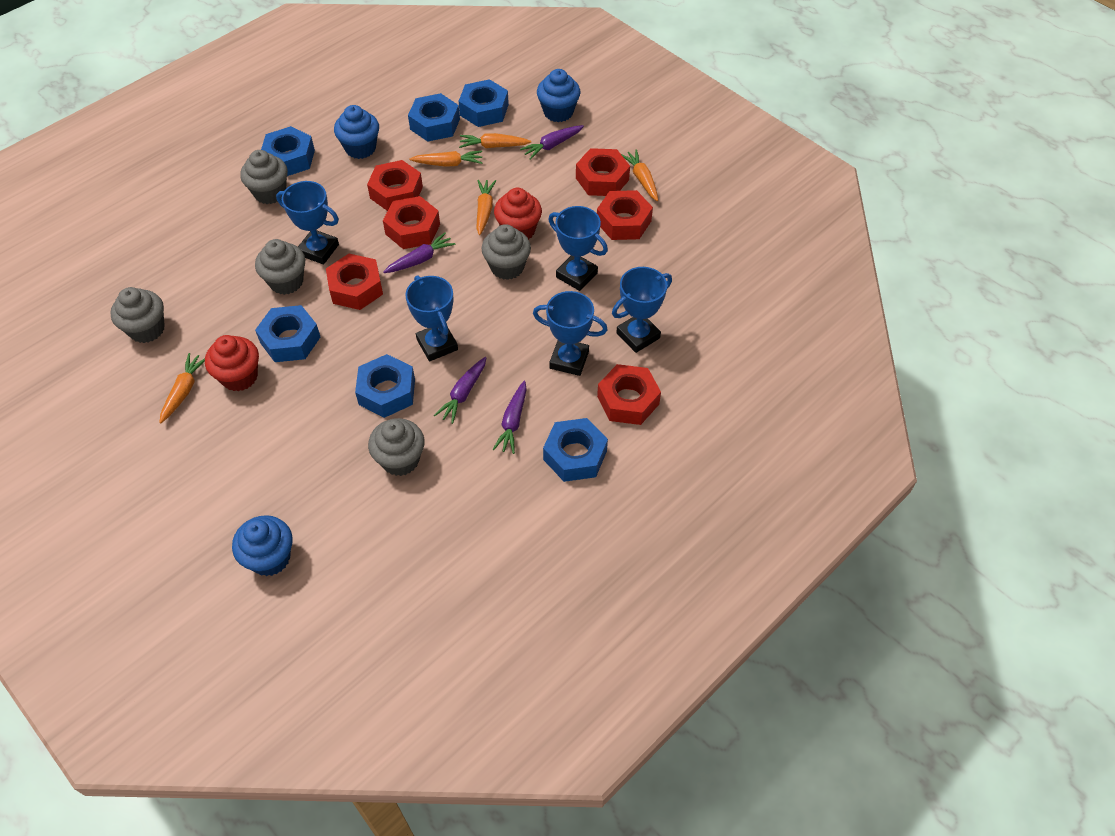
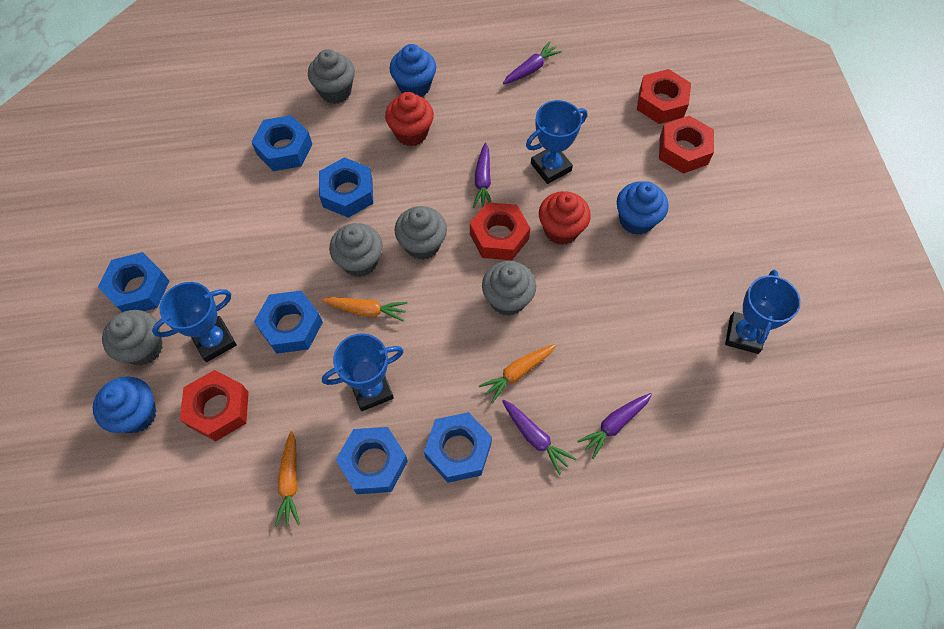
blue trophy: [276,181,339,264] [405,275,458,361] [533,291,608,376] [548,206,608,291] [612,267,672,353] = 5 -> [152,282,237,362] [322,333,404,411] [526,100,587,184] [725,270,801,354] = 4
orange carrot: [159,353,205,424] [409,151,483,167] [459,133,531,148] [476,180,496,235] [621,149,658,201] = 5 -> [275,431,300,527] [321,297,408,322] [479,344,556,403] = 3
red nut: [326,254,383,310] [367,160,423,211] [383,196,440,249] [576,148,630,196] [597,190,653,240] [597,364,661,425] = 6 -> [180,370,249,441] [470,202,530,260] [637,69,691,124] [659,116,714,174] = 4

